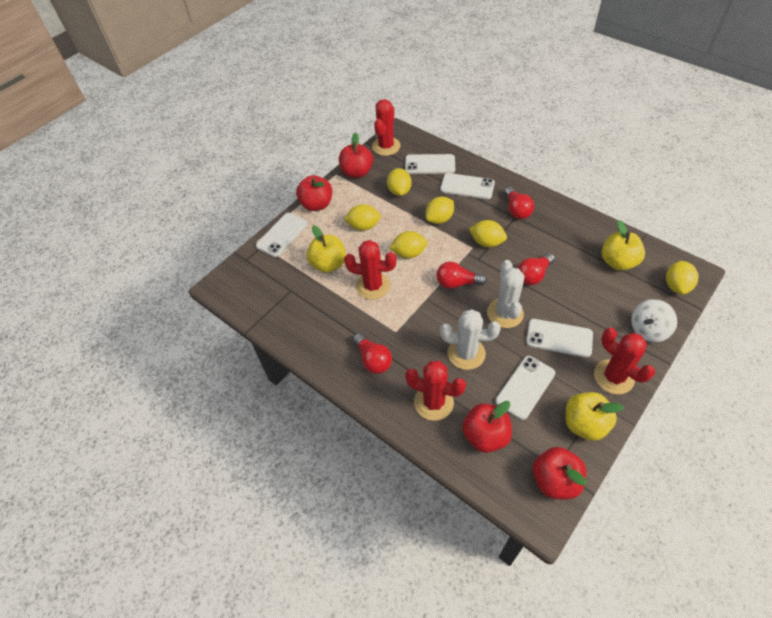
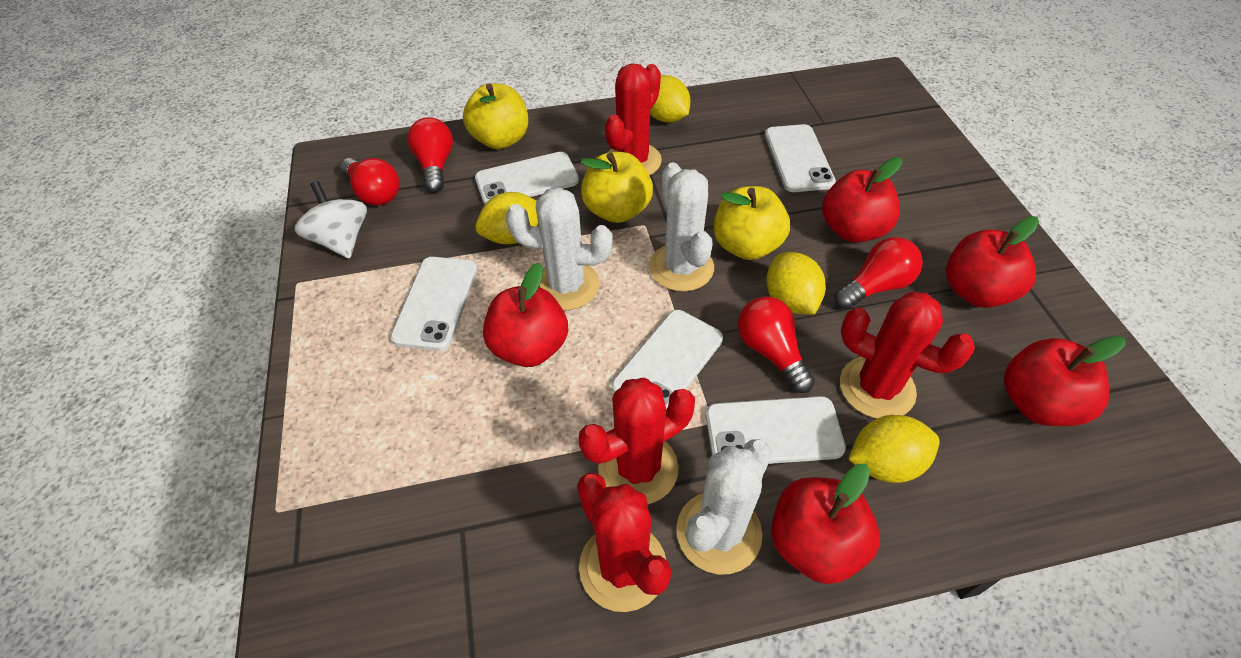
red apple: [296,175,332,211] [339,133,373,178] [462,401,512,453] [533,447,587,499] = 4 -> [483,262,568,367] [771,464,880,584] [822,157,903,243] [946,216,1039,308] [1004,336,1125,426] = 5
white cactus: [440,309,501,370] [487,260,525,328] = 2 -> [505,187,613,310] [649,162,714,291] [676,440,772,575] = 3
yellow lemon: [344,204,381,231] [387,168,412,196] [389,231,428,259] [425,196,454,224] [469,220,507,247] [666,261,699,294] = 6 -> [475,192,538,244] [650,75,690,122] [766,252,826,315] [848,415,940,483] = 4

